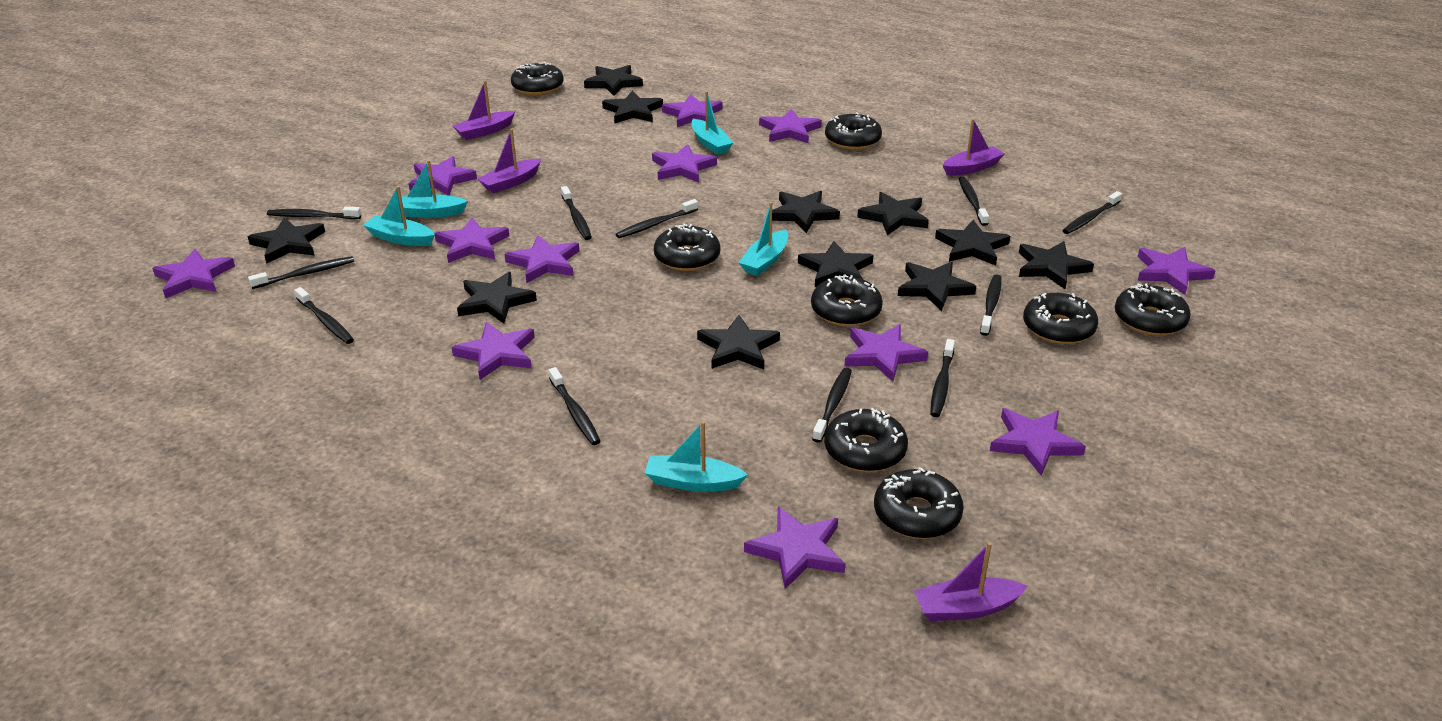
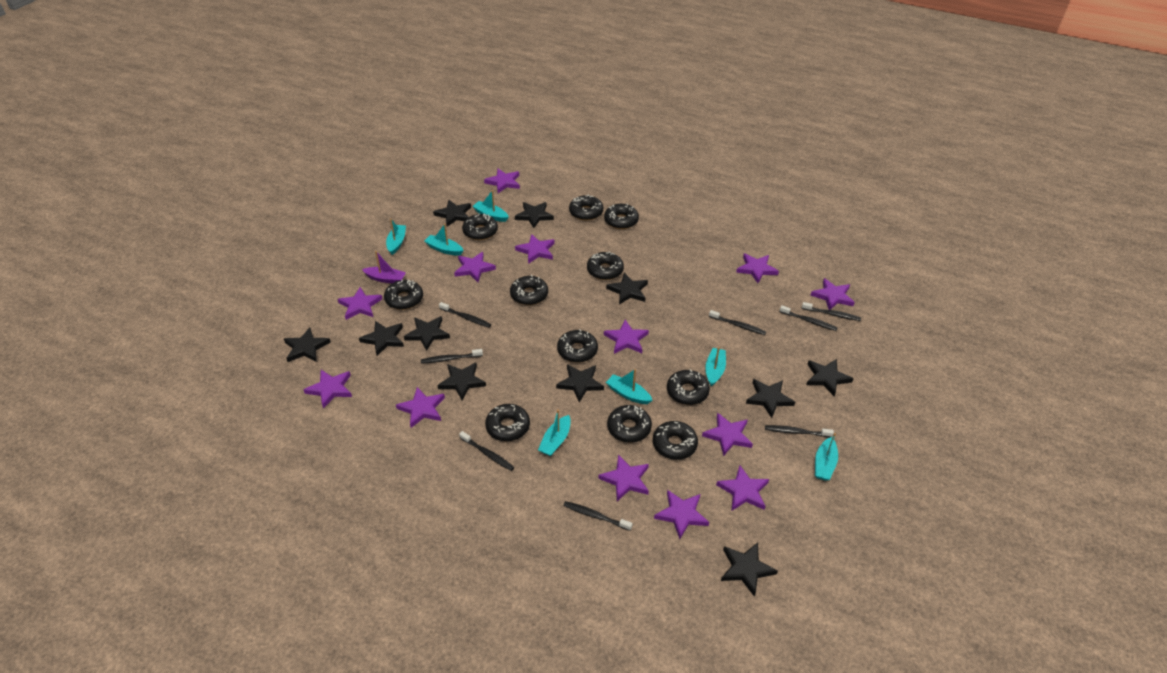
black donut: [511,62,564,95] [654,224,720,271] [811,274,883,326] [824,408,908,472] [825,112,882,150] [874,467,964,539] [1023,293,1098,344] [1115,283,1191,336] = 8 -> [384,280,423,310] [462,214,498,240] [485,404,530,441] [510,275,548,305] [557,329,598,363] [569,194,603,221] [587,251,624,280] [604,203,639,229] [607,405,652,443] [653,421,698,460] [667,369,710,405] = 11
black toothbrush: [248,256,354,289] [267,207,361,219] [294,287,354,344] [549,367,601,445] [561,186,592,240] [616,199,698,238] [812,368,852,443] [930,339,955,417] [958,176,989,226] [980,275,1001,336] [1062,191,1122,234] = 11 -> [421,349,483,364] [439,302,491,327] [459,431,515,471] [563,501,633,531] [709,310,766,335] [765,425,834,437] [780,305,837,331] [802,302,861,321] = 8
purple boat: [453,81,515,140] [478,129,541,193] [914,542,1028,621] [943,119,1004,176] = 4 -> [362,251,406,283] = 1
purple star: [152,249,235,298] [409,156,477,196] [434,218,509,263] [451,322,535,380] [505,235,579,283] [652,144,717,182] [662,94,723,127] [744,506,845,589] [759,109,822,143] [844,324,928,382] [990,408,1086,476] [1138,247,1215,295] = 12 -> [304,370,352,409] [338,287,382,320] [396,387,445,428] [454,252,496,282] [484,169,520,193] [515,234,554,264] [599,455,649,501] [604,320,649,354] [654,490,709,539] [702,413,753,456] [716,465,769,511] [736,253,779,283] [810,278,855,310] = 13
turquoise boat: [363,186,435,246] [402,160,468,218] [645,421,748,492] [691,91,733,155] [739,202,788,276] = 5 -> [386,219,406,255] [425,224,464,256] [472,190,509,222] [538,410,571,456] [606,369,653,404] [705,347,726,386] [815,433,838,481] = 7

